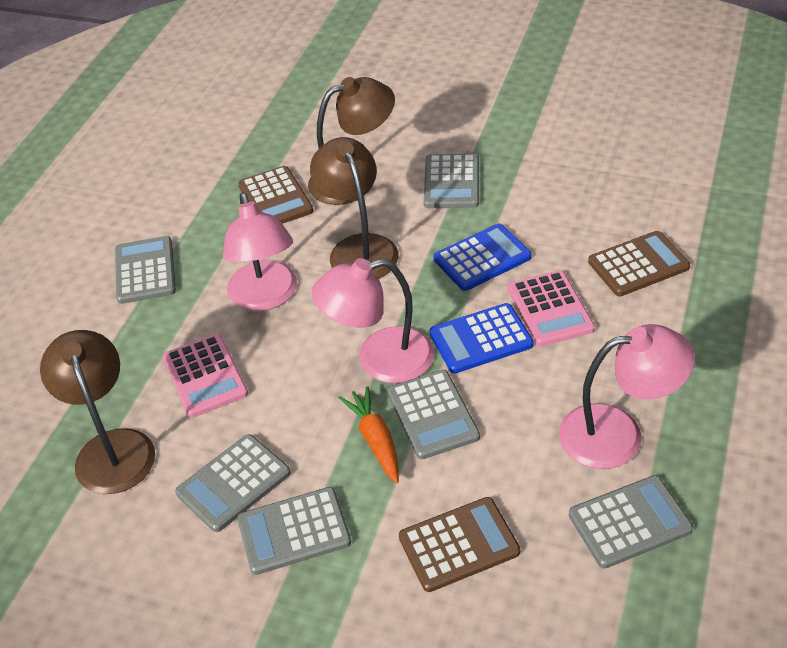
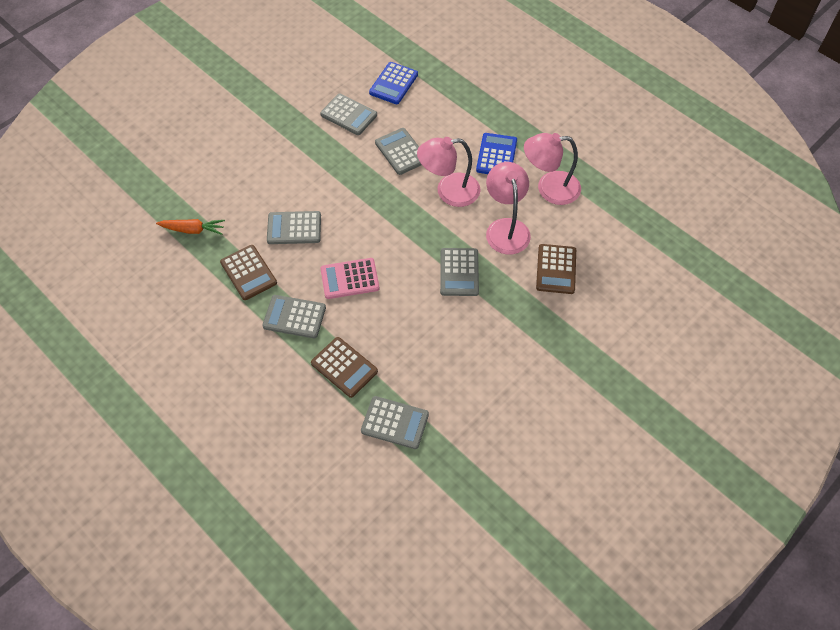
brown lamp: [40,330,155,494] [308,77,395,205] [310,137,399,279] = 3 -> none = 0
pink calculator: [163,334,248,418] [508,270,595,347] = 2 -> [320,258,379,299] = 1

